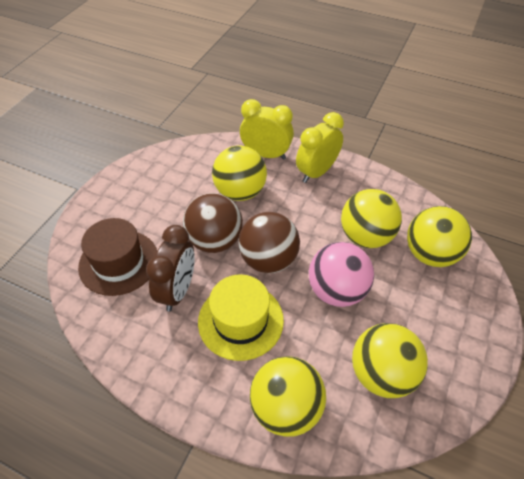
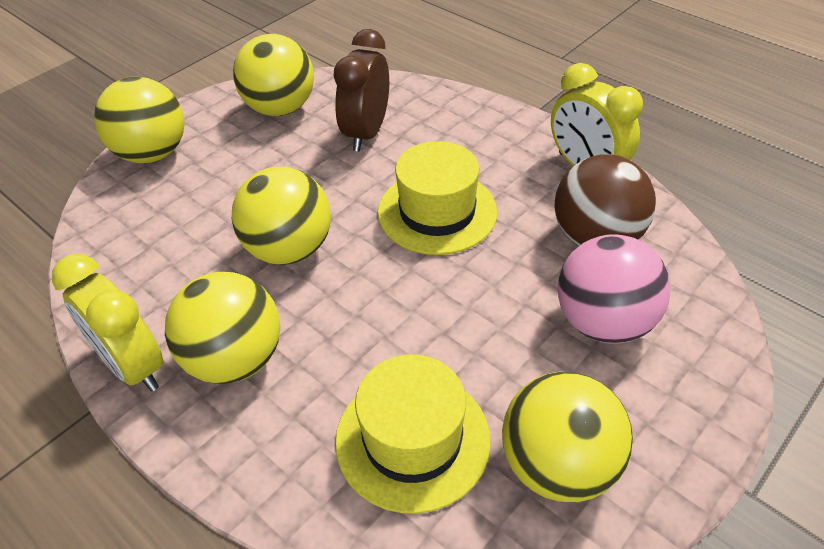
brown ball: [183,193,243,253] [239,212,300,273] = 2 -> [555,154,656,246] = 1
brown hat: [78,218,157,296] = 1 -> none = 0
yellow hat: [198,274,284,361] = 1 -> [335,354,491,514] [378,141,497,255] = 2

